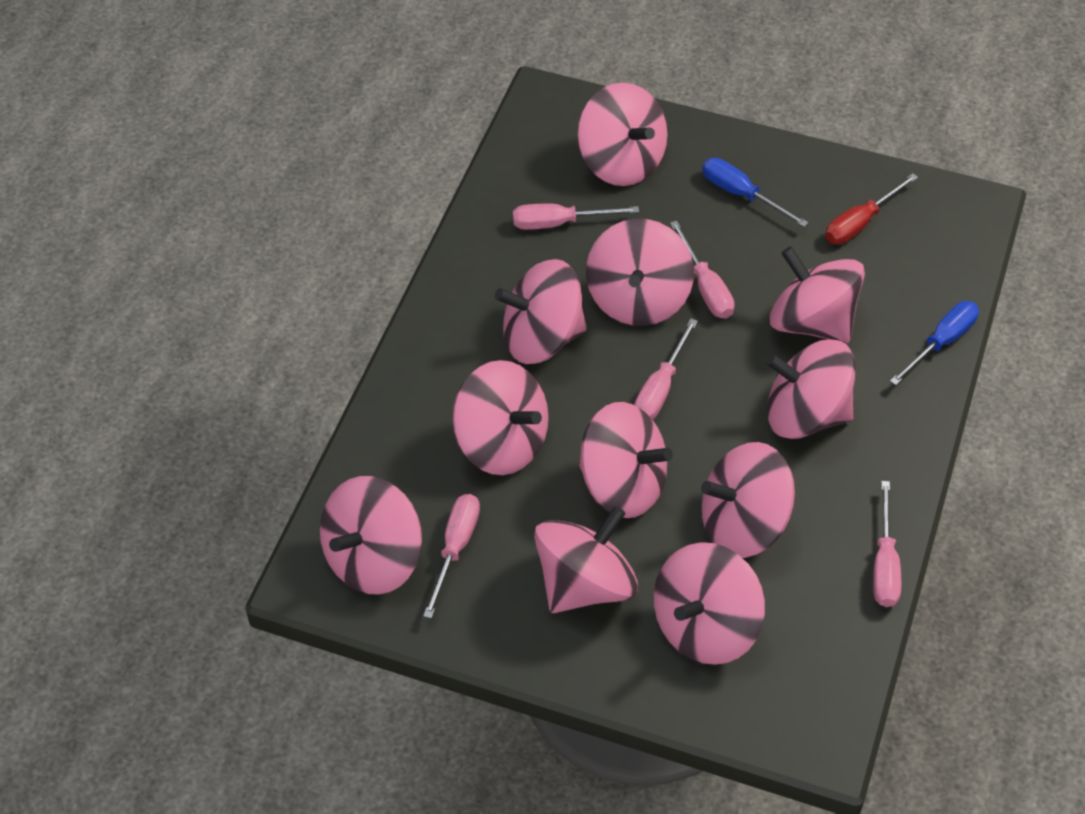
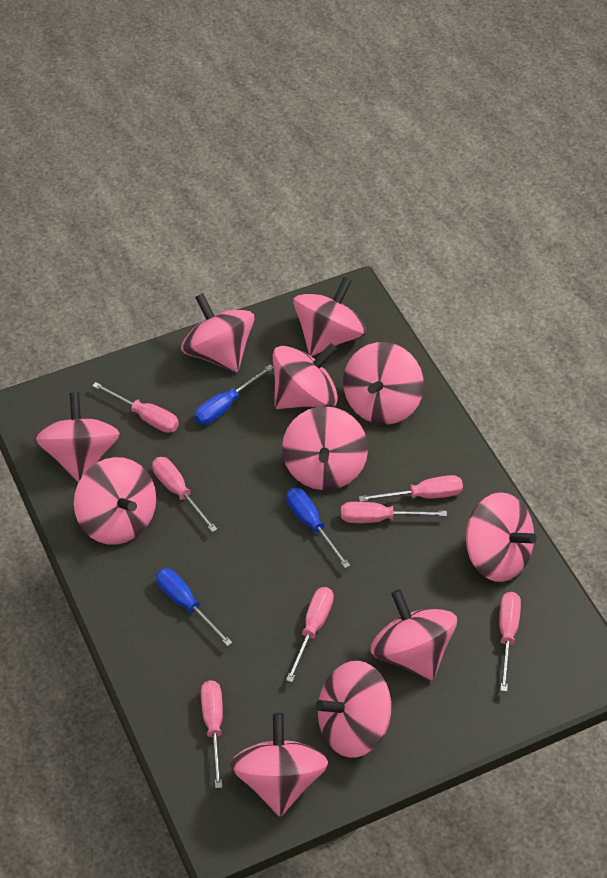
blue screwdriver: [702,158,809,227] [890,301,979,386] = 2 -> [156,568,232,646] [194,365,274,425] [286,488,350,568] = 3
pink screwdriver: [423,494,480,619] [513,204,639,230] [634,318,698,420] [670,221,734,318] [873,481,902,607] = 5 -> [92,382,179,433] [152,457,217,532] [201,680,223,788] [286,587,334,682] [341,502,447,523] [359,475,463,502] [499,592,521,692] = 7
red screwdriver: [825,173,918,245] = 1 -> none = 0

